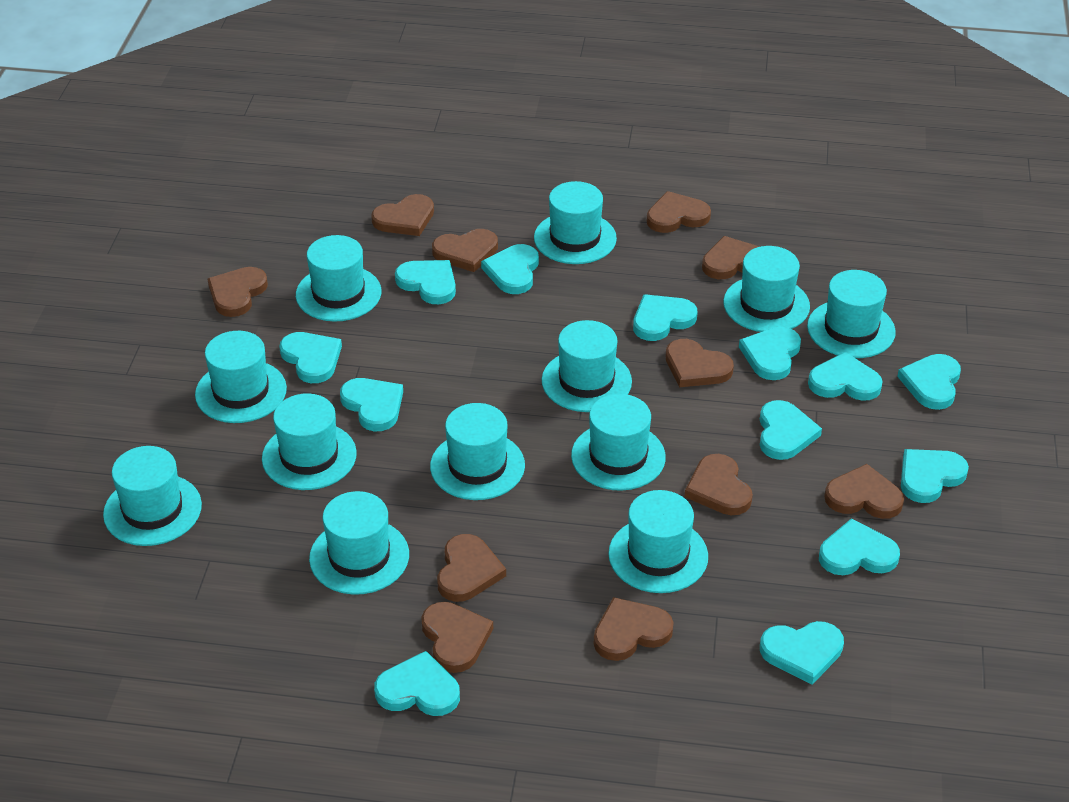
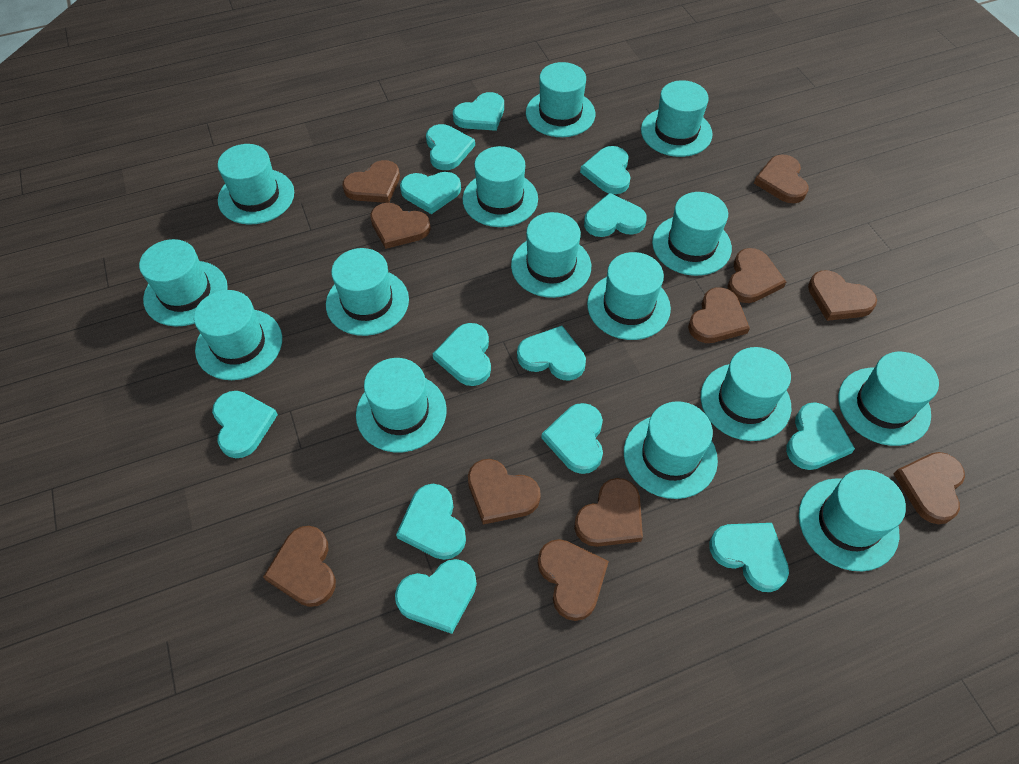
turquoise hat: [103,446,202,546] [195,331,287,423] [262,393,357,490] [296,235,381,321] [309,491,409,595] [430,403,525,500] [534,181,617,264] [542,320,632,412] [571,394,666,491] [608,490,708,593] [723,246,810,332] [807,270,896,358] = 12 -> [139,239,228,326] [194,290,282,380] [218,144,294,225] [326,248,409,336] [356,358,447,452] [463,146,538,227] [511,212,591,298] [526,62,595,137] [587,252,671,340] [624,401,718,499] [641,80,712,157] [652,192,732,276] [701,347,791,441] [799,470,906,571] [838,352,939,446] = 15

